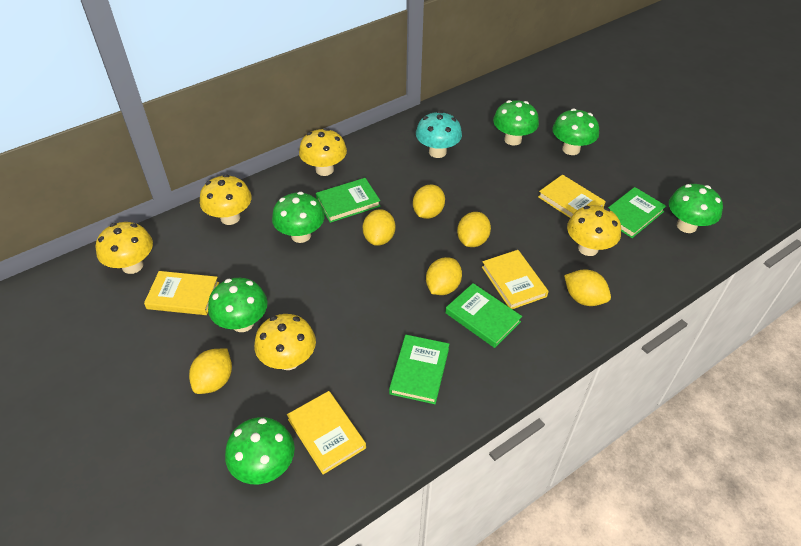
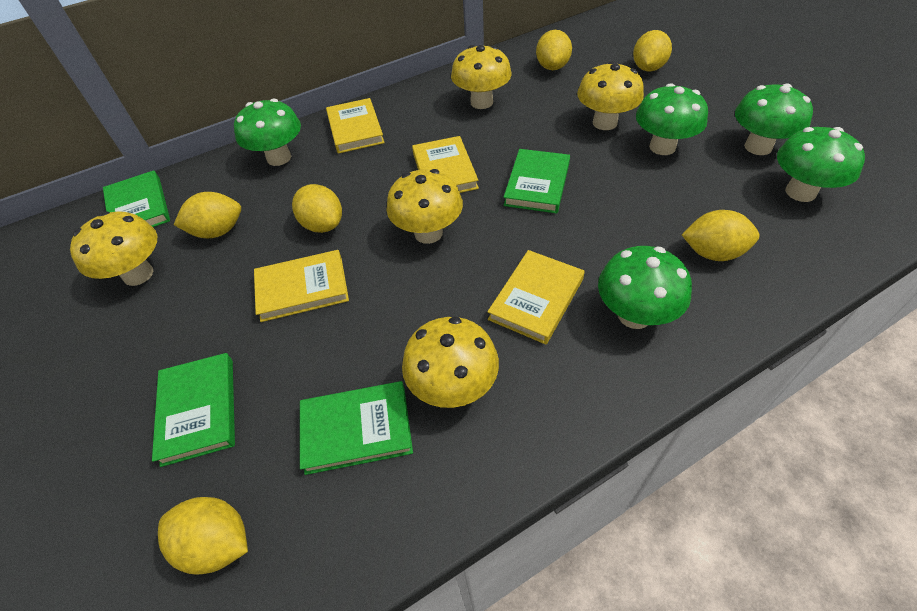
green mushroom: [208,278,268,332] [225,417,295,484] [272,192,325,243] [493,100,539,146] [552,109,599,155] [669,184,723,233] = 6 -> [234,99,301,166] [598,246,692,329] [636,83,708,155] [735,83,813,155] [777,127,865,202] = 5
turquoise mushroom: [416,111,462,158] = 1 -> none = 0

